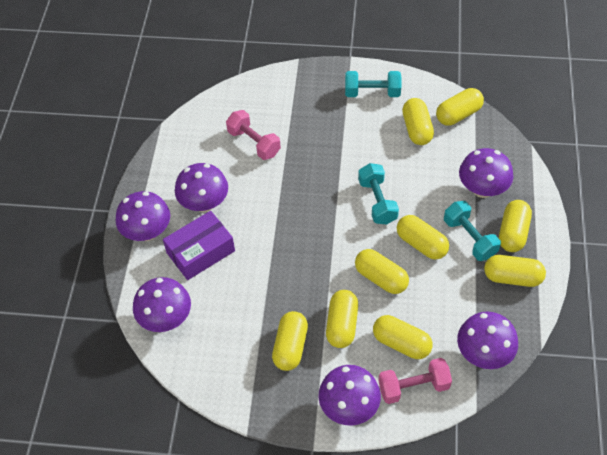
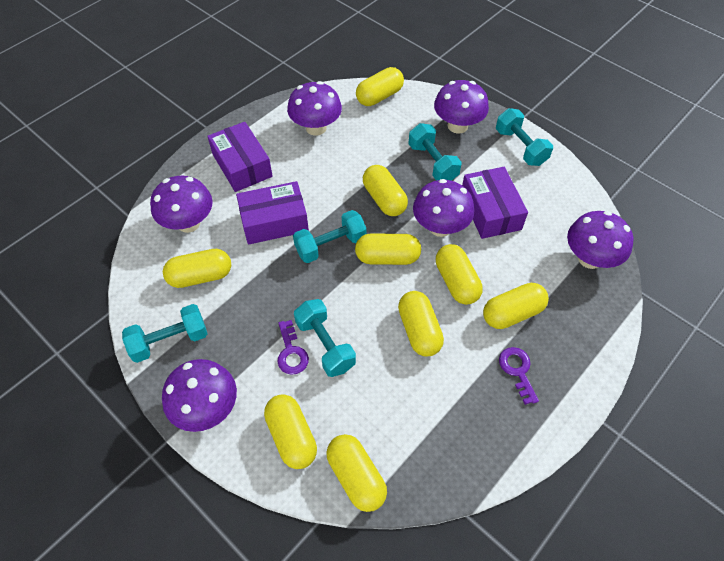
pink dumbbell: [226,110,281,160] [378,358,452,404] = 2 -> none = 0
purple box: [163,211,235,280] = 1 -> [207,122,273,192] [236,181,309,245] [462,167,528,239] = 3
purple key: none = 0 -> [278,320,309,375] [499,347,539,405] = 2
turquoise dumbbell: [345,71,401,97] [358,163,399,225] [444,201,501,261] = 3 -> [122,304,208,363] [293,210,366,263] [294,299,356,377] [408,123,462,181] [496,108,553,166] = 5

